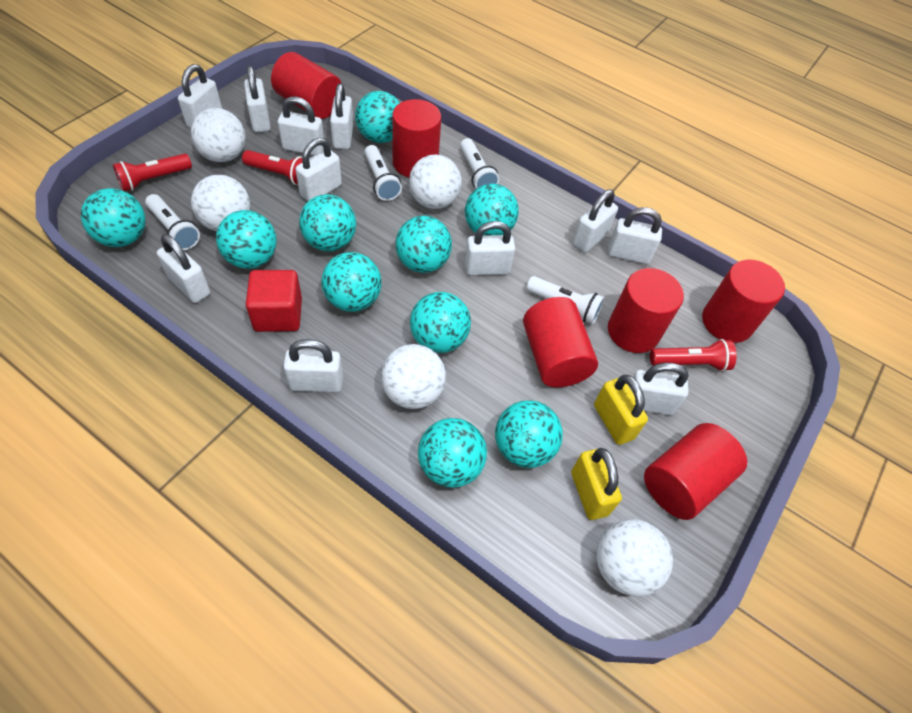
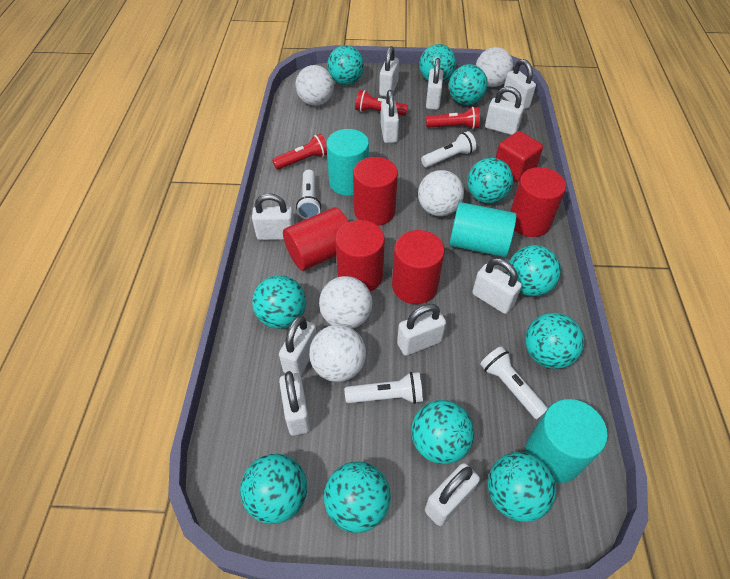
red cylinder: [271,52,342,119] [392,99,441,177] [523,297,598,387] [608,268,684,353] [644,423,747,520] [702,260,785,343] = 6 -> [283,207,348,271] [335,220,385,291] [353,157,398,226] [392,230,445,304] [510,167,566,237] = 5
turquoise ball: [81,188,146,247] [216,210,277,269] [299,194,356,251] [321,252,382,312] [355,91,400,143] [395,216,452,273] [410,292,471,353] [418,418,487,488] [465,184,519,236] [495,400,563,468] = 10 -> [240,454,307,524] [252,275,306,329] [324,461,391,533] [327,45,364,85] [411,400,474,464] [419,44,456,82] [449,64,488,105] [467,158,513,203] [488,452,556,522] [508,245,561,296] [525,313,584,369] = 11
turquoise cylinder: none = 0 -> [326,129,369,196] [450,202,517,257] [526,399,608,483] = 3
yellow padlock: [571,448,622,520] [594,375,648,445] = 2 -> none = 0

